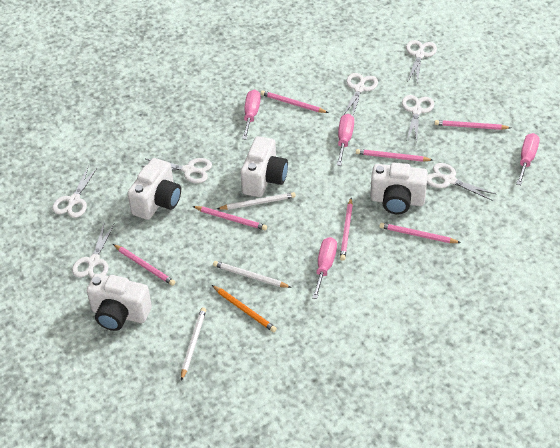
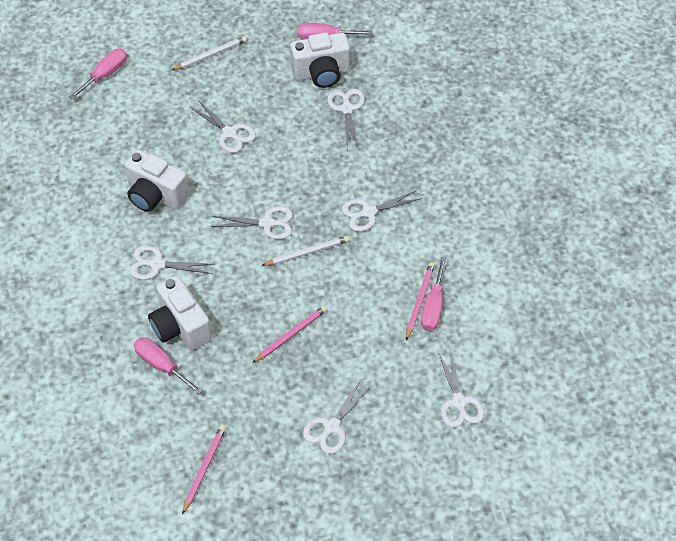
orange pencil: [212,285,277,332] = 1 -> none = 0
pink pencil: [113,244,175,286] [193,206,267,230] [261,90,328,113] [340,198,353,261] [356,149,433,162] [379,223,461,243] [435,120,511,130] = 7 -> [182,425,226,515] [252,306,327,363] [406,262,435,340] = 3
white camera: [87,274,152,331] [127,158,181,220] [241,136,288,197] [370,163,428,214] = 4 -> [125,149,189,212] [148,276,212,350] [290,33,350,88] = 3
white pencil: [181,307,206,381] [213,261,292,288] [217,192,296,210] = 3 -> [172,36,247,70] [261,236,349,266] = 2

